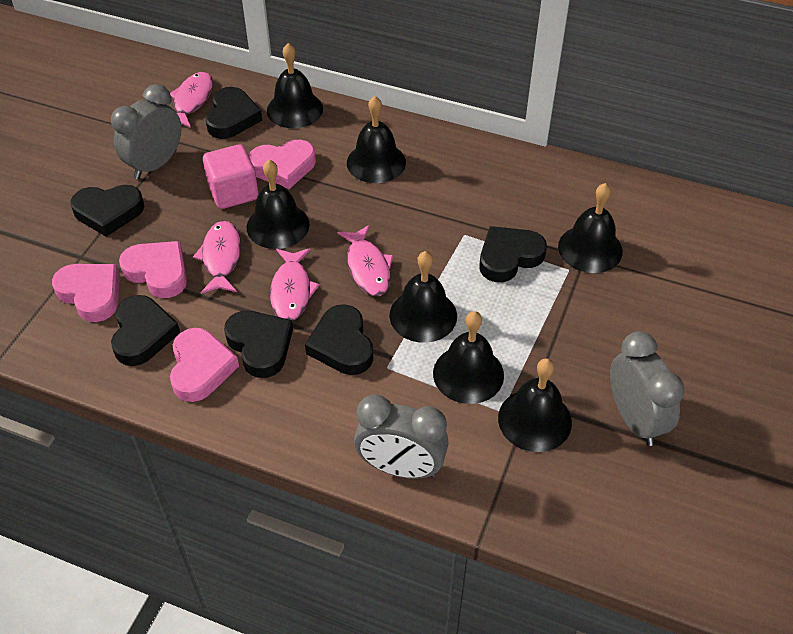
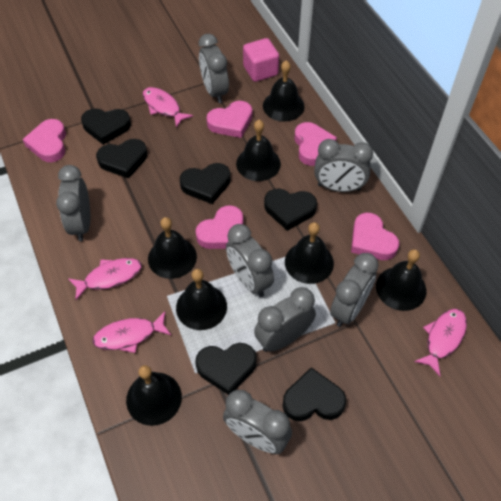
grey clock: [111,84,182,179] [354,395,449,479] [610,331,685,446] = 3 -> [56,165,90,241] [199,34,229,103] [223,390,292,454] [226,224,274,297] [254,287,316,352] [314,139,373,192] [330,253,379,327] = 7
pink heart: [52,264,120,322] [119,241,187,298] [170,328,239,402] [249,140,316,189] = 4 -> [23,119,66,162] [195,205,243,249] [206,101,252,138] [294,122,337,166] [351,213,399,260] = 5

